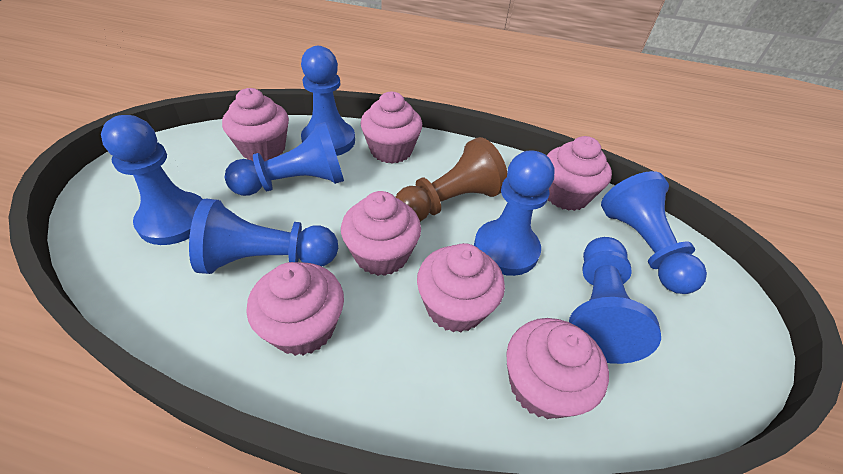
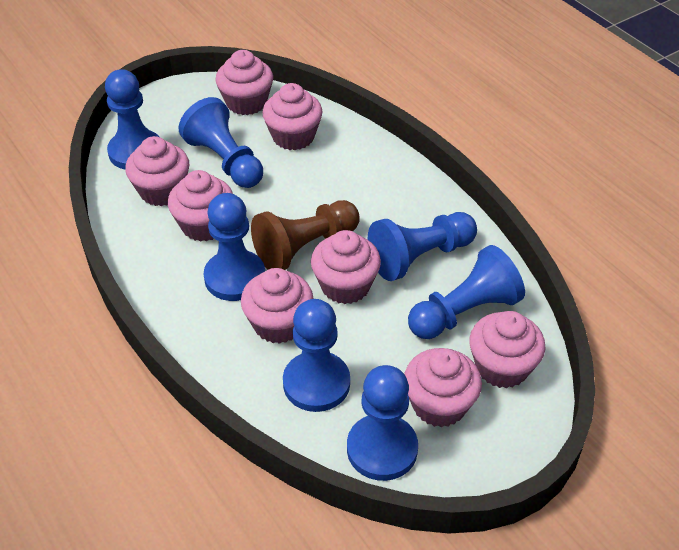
pink cupcake: [222,88,289,162] [247,262,344,356] [341,191,421,276] [360,92,422,164] [417,243,505,332] [506,318,609,419] [547,136,612,211] = 7 -> [125,136,189,206] [168,170,233,242] [215,50,273,115] [241,268,313,344] [262,83,323,150] [311,230,381,304] [404,348,482,427] [469,311,546,388] = 8

